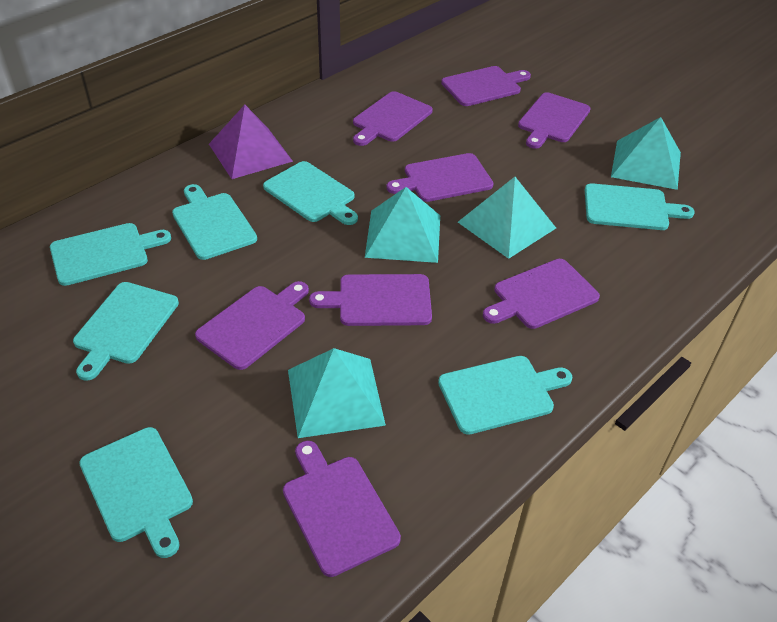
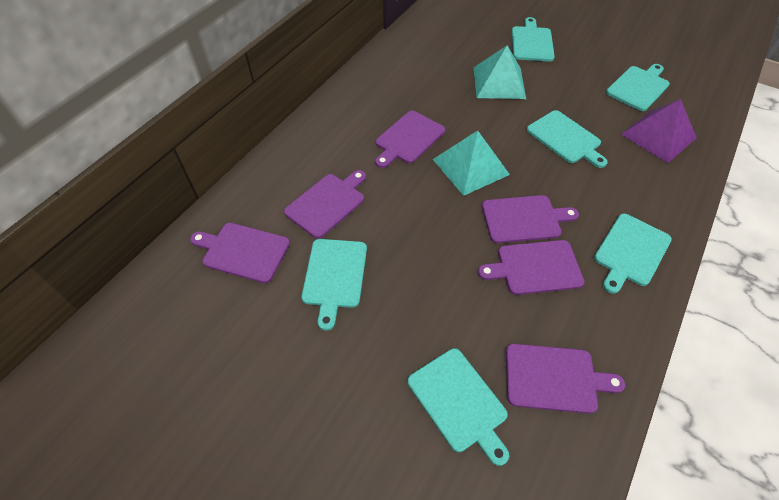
purple cutting board: [195,281,309,370] [283,441,401,577] [309,274,432,326] [353,91,433,146] [387,153,493,202] [441,66,531,106] [483,259,600,329] [518,92,591,149] = 8 -> [190,223,290,283] [284,170,366,239] [375,111,445,168] [478,240,584,295] [482,195,579,243] [506,344,625,414] = 6
turquoise cutting board: [50,223,171,286] [73,282,179,381] [79,427,193,558] [172,184,257,260] [263,161,358,225] [438,356,572,435] [585,183,695,230] = 7 -> [301,239,367,331] [408,348,509,466] [512,17,555,61] [527,110,608,168] [594,214,672,294] [606,64,670,111] = 6
turquoise pyramid: [288,348,386,438] [365,187,440,263] [458,177,556,259] [611,117,681,190] = 4 -> [432,130,510,196] [474,45,526,99] = 2

